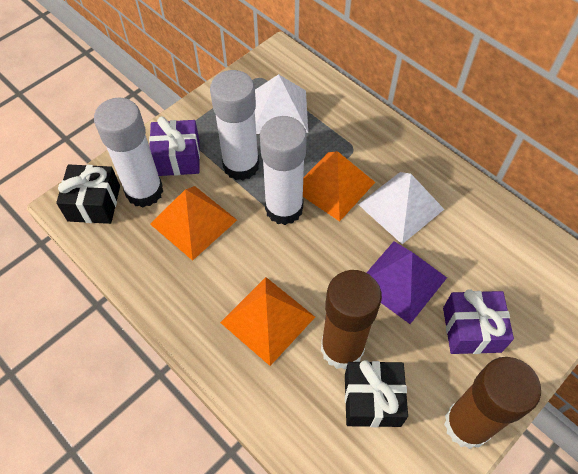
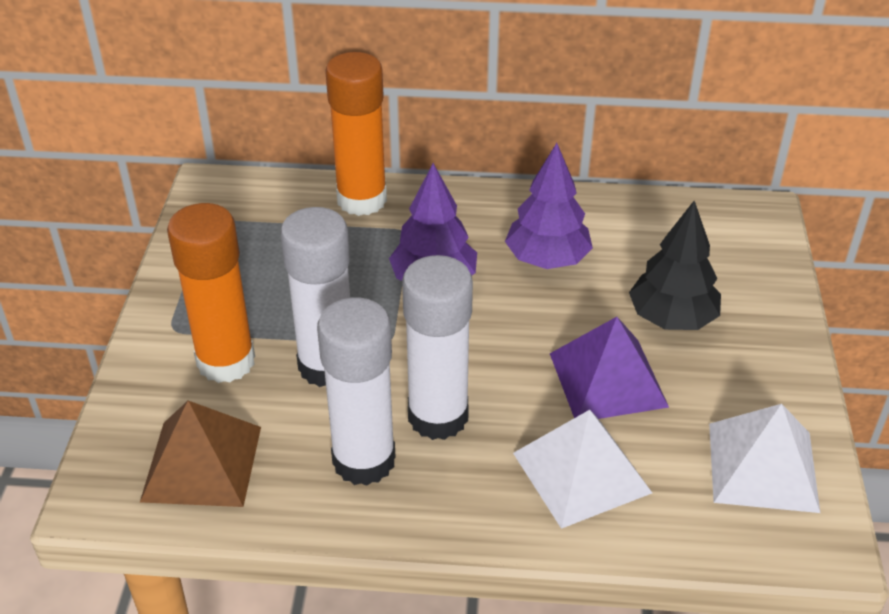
black gift: [56,164,120,224] [345,360,408,427] = 2 -> none = 0
black tree: none = 0 -> [629,201,721,330] = 1
brown glue stick: [321,270,382,370] [444,357,541,449] = 2 -> none = 0
brown pyramid: none = 0 -> [140,401,261,507] = 1
orange glue stick: none = 0 -> [167,203,255,383] [325,52,387,216] = 2
orange pyramid: [150,186,237,261] [220,277,315,366] [303,151,375,221] = 3 -> none = 0
purple gift: [149,116,200,176] [443,290,514,354] = 2 -> none = 0
purple tree: none = 0 -> [389,163,477,281] [505,143,593,269] = 2

